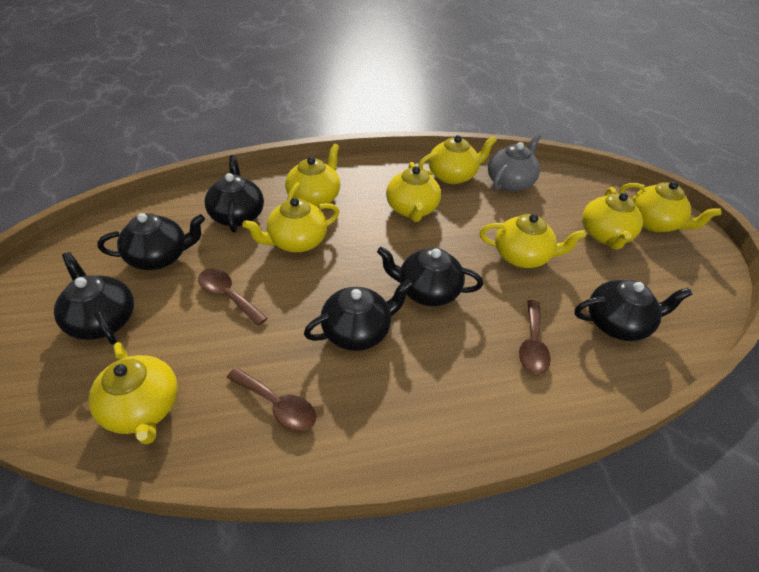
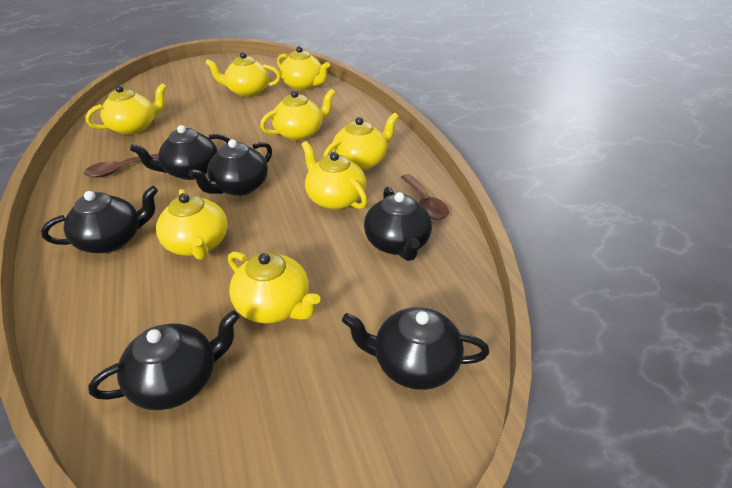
brown spoon: [198,269,267,326] [227,367,316,431] [519,300,551,374] = 3 -> [84,154,159,178] [401,174,449,220] = 2
grey teapot: [488,133,541,191] = 1 -> none = 0

